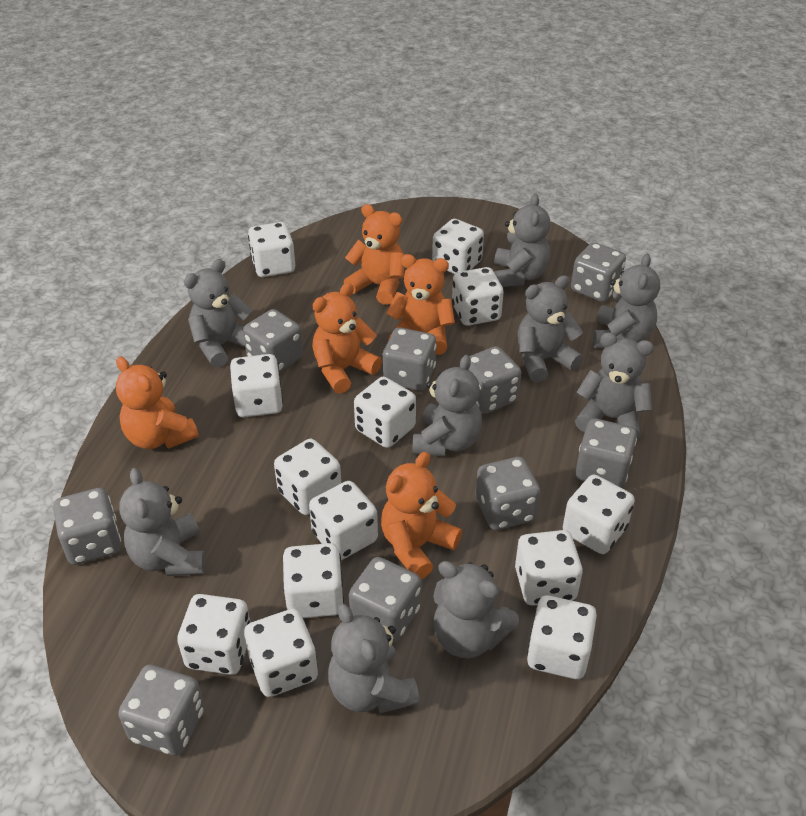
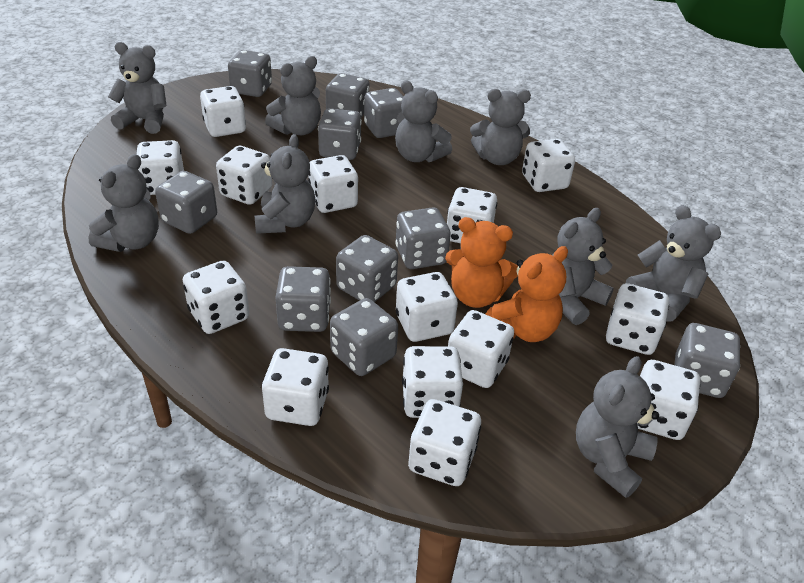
grey dice: [53,488,121,565] [118,665,205,756] [243,309,303,372] [349,557,421,643] [383,327,436,391] [468,346,521,414] [475,457,541,530] [571,242,626,302] [576,418,637,488] = 9 -> [155,171,217,234] [228,50,272,97] [275,266,331,332] [318,108,362,160] [326,73,369,117] [330,298,398,376] [336,235,398,302] [364,88,404,138] [395,207,451,269] [675,323,740,398] = 10
orange teddy bear: [116,356,199,449] [312,283,382,394] [344,204,405,305] [381,452,462,579] [386,254,455,355] = 5 -> [445,217,518,308] [486,246,568,342] = 2
white dice: [177,594,251,675] [230,354,283,417] [244,609,318,697] [248,222,295,277] [274,439,341,515] [283,543,344,618] [309,481,378,560] [354,377,416,448] [432,219,484,274] [452,267,504,326] [515,530,583,606] [527,595,597,679] [563,475,635,554] = 13 -> [136,140,184,195] [183,261,249,334] [200,86,246,137] [216,146,272,205] [262,348,329,426] [308,155,358,213] [396,272,458,342] [402,346,463,418] [408,399,481,486] [447,187,497,243] [448,310,514,388] [522,139,575,192] [606,283,669,355] [638,360,700,440] = 14

